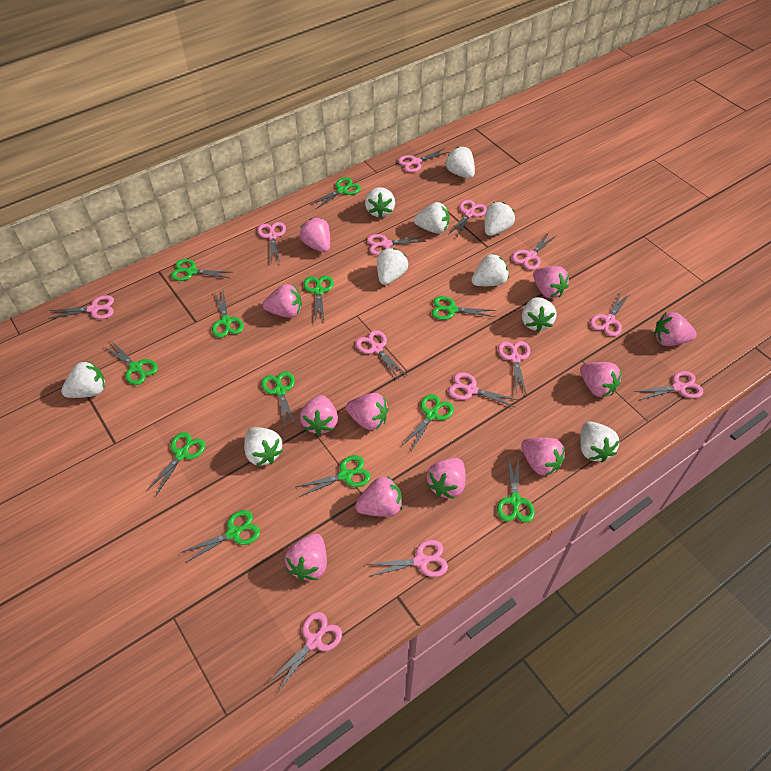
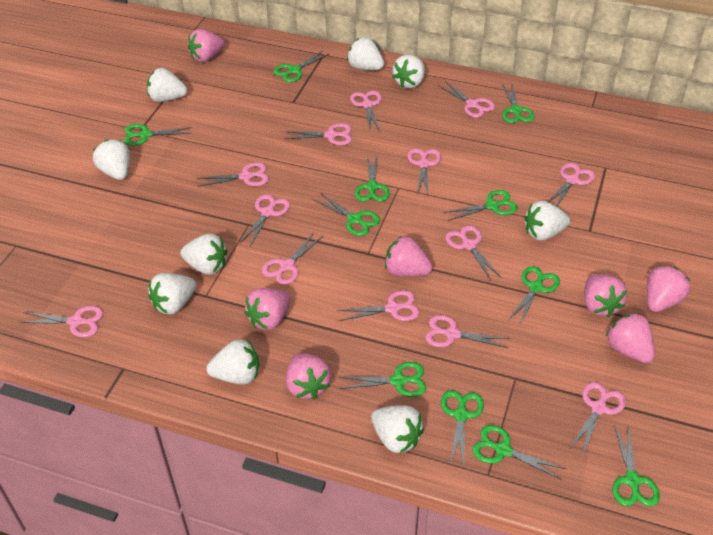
green scissors: [104,340,158,385] [146,432,205,495] [171,259,233,281] [182,510,260,563] [212,291,244,338] [261,371,296,429] [296,455,371,497] [303,276,334,323] [310,177,361,210] [402,394,454,451] [432,296,496,320] [497,457,535,523] = 12 -> [124,124,192,146] [273,51,329,82] [314,193,380,236] [339,362,426,397] [355,154,390,202] [441,390,484,466] [444,190,518,221] [472,425,566,480] [502,83,535,123] [508,266,560,325] [612,425,660,506] = 11
pink strawberry: [263,284,302,318] [285,534,327,581] [300,218,330,252] [300,395,338,435] [346,393,389,430] [355,476,402,517] [427,458,466,499] [521,437,565,476] [533,266,569,298] [580,362,621,397] [654,312,697,346] = 11 -> [188,29,225,62] [244,288,291,330] [286,353,331,400] [385,236,433,277] [584,274,627,317] [606,313,655,363] [647,265,690,312] = 7
white strawberry: [61,361,105,398] [244,427,283,466] [365,187,395,218] [377,248,408,285] [414,202,449,234] [445,147,475,178] [471,253,509,286] [485,202,515,236] [522,297,557,332] [580,421,620,463] = 10 -> [93,140,130,180] [147,68,187,102] [148,273,197,315] [181,234,227,275] [206,339,259,385] [347,37,384,70] [371,405,424,453] [392,55,425,89] [524,201,570,240] = 9

